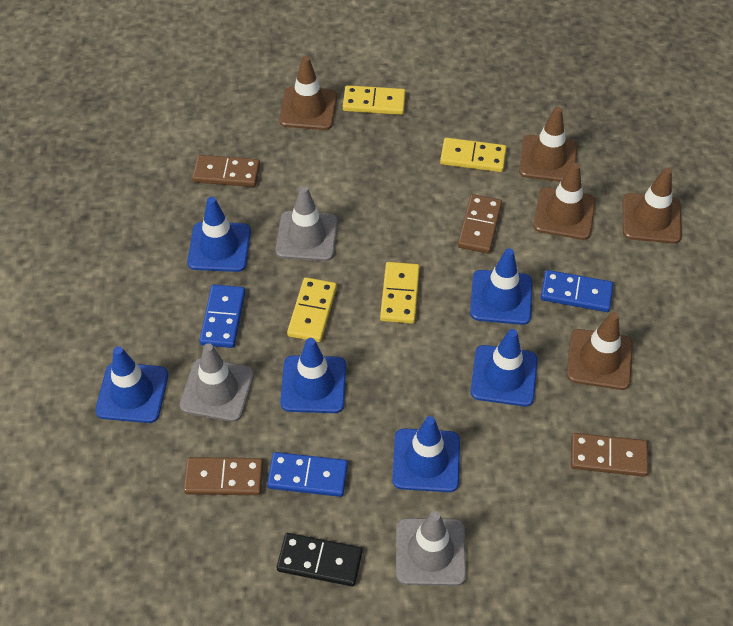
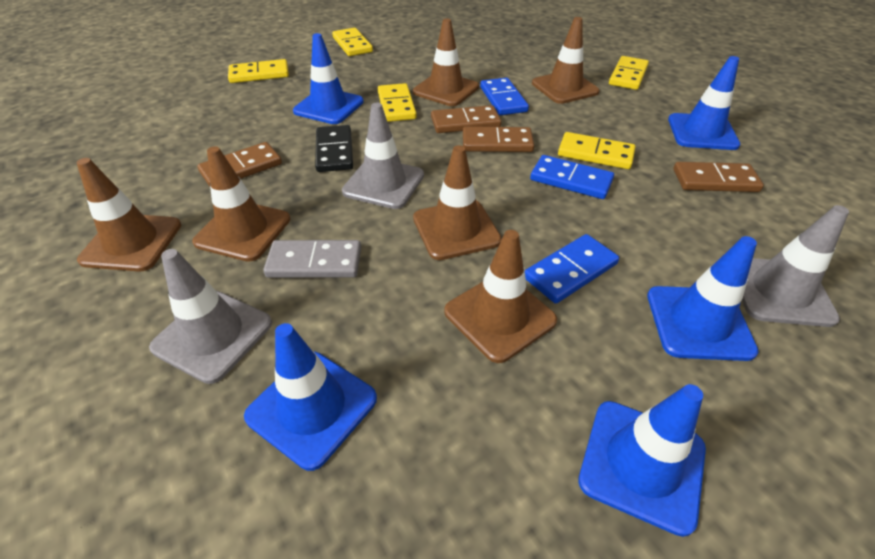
blue traffic cone: [95,346,168,423] [187,197,251,272] [280,338,346,413] [392,416,460,492] [470,248,533,325] [470,329,538,407] = 6 -> [244,323,377,471] [293,33,364,124] [578,384,706,537] [647,236,759,361] [668,56,741,150] = 5
brown traffic cone: [279,56,337,130] [519,107,577,182] [533,163,596,240] [567,312,633,390] [623,168,682,243] = 5 -> [76,158,181,272] [192,146,290,262] [413,19,479,106] [413,145,502,260] [444,230,557,363] [532,17,600,104] = 6
grey domino: none = 0 -> [263,240,361,278] = 1
yellow domino: [287,277,337,342] [343,85,406,115] [380,262,420,324] [440,138,507,172] = 4 -> [228,59,289,83] [332,28,373,56] [378,83,417,122] [558,132,635,169] [609,56,649,90] = 5

